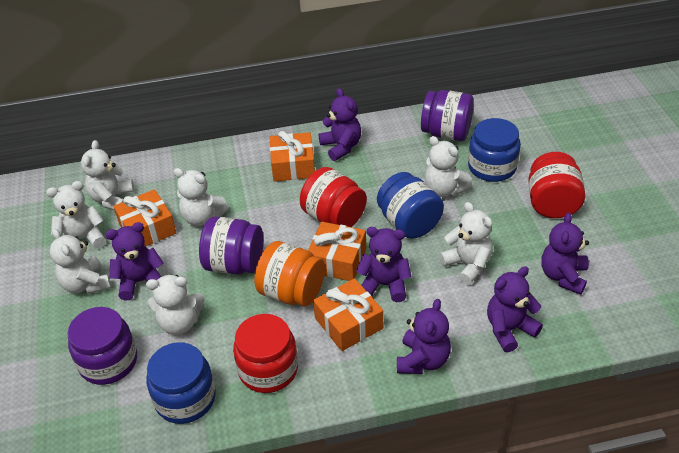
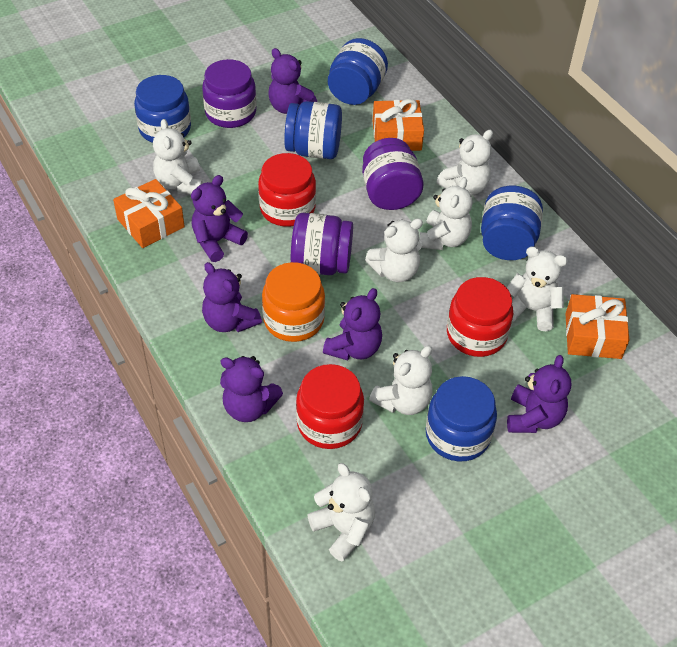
blue jar: [146,342,216,424] [377,172,444,239] [468,118,521,182] = 3 -> [134,75,191,143] [284,101,342,159] [328,38,388,105] [426,376,497,461] [481,186,543,260] = 5
orange gift: [113,189,176,247] [269,131,315,182] [308,222,366,281] [313,278,383,351] = 4 -> [113,179,185,248] [373,99,424,151] [565,294,629,359] = 3

